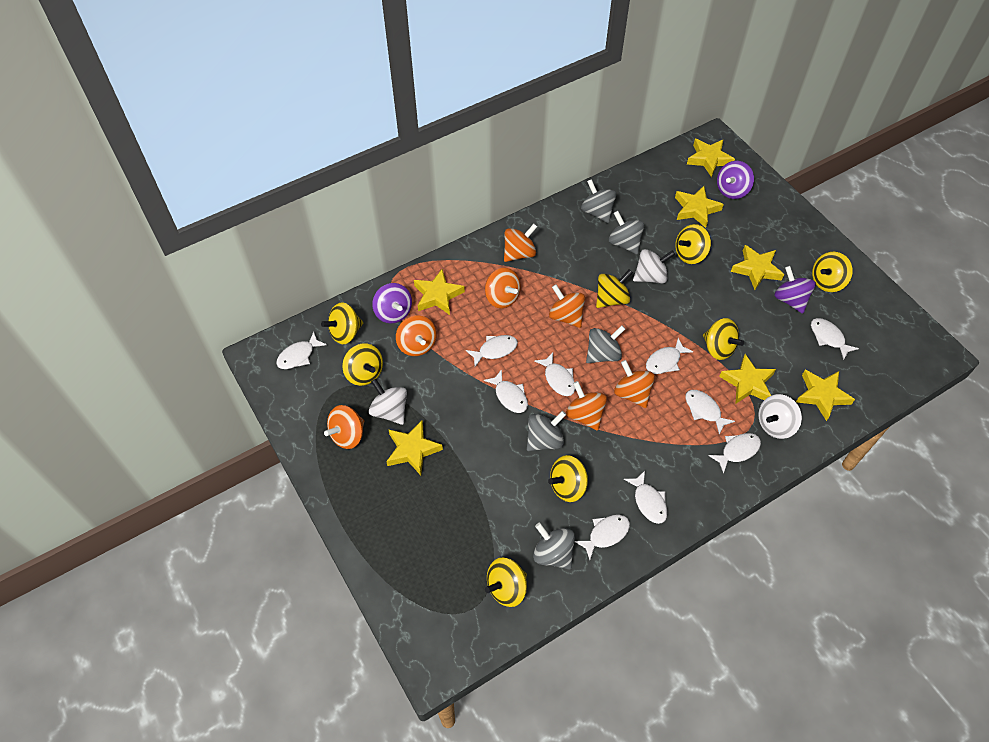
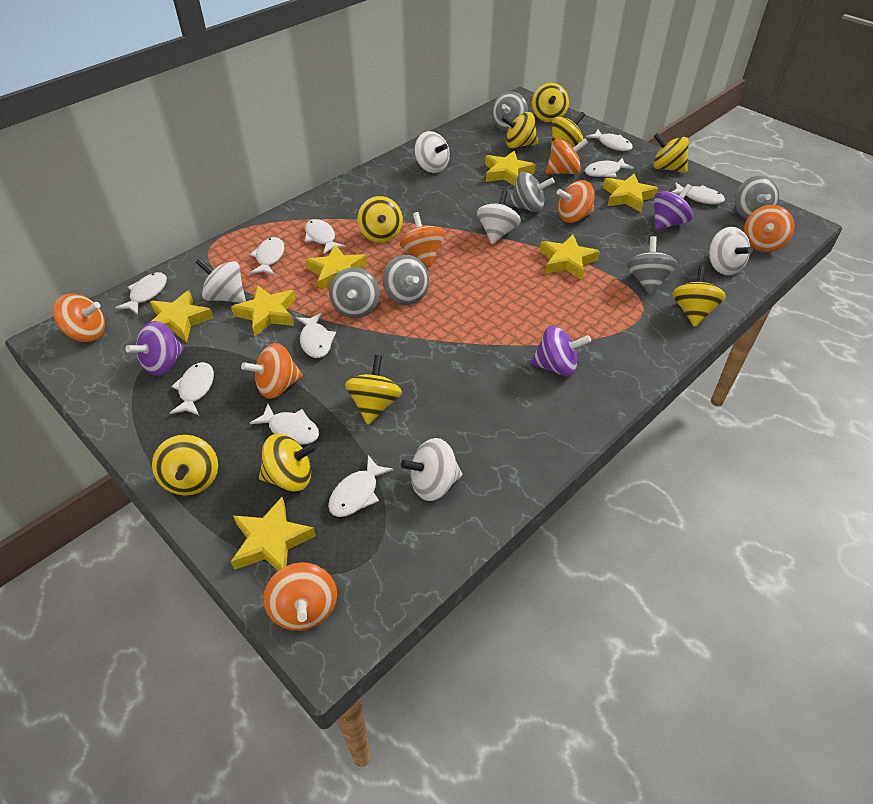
grey spinning top: [527,411,566,451] [533,523,575,570] [581,179,616,223] [586,325,625,363] [609,211,644,254] = 5 -> [329,267,380,318] [382,255,429,305] [491,92,528,131] [507,172,555,213] [627,236,678,295] [735,176,779,219] = 6
white spinning top: [369,379,407,425] [633,249,675,284] [758,394,802,439] = 3 -> [196,258,246,303] [400,438,462,501] [415,131,450,173] [477,190,521,244] [709,227,753,275] = 5
yellow spinning top: [321,302,363,344] [342,343,383,386] [485,557,527,607] [548,455,588,502] [596,269,633,308] [675,224,711,264] [703,318,744,360] [812,252,853,292] = 8 -> [152,435,218,496] [259,434,317,492] [345,355,402,425] [358,196,403,243] [501,112,539,148] [532,83,569,122] [551,112,585,150] [653,133,689,173] [672,265,726,327] = 9

